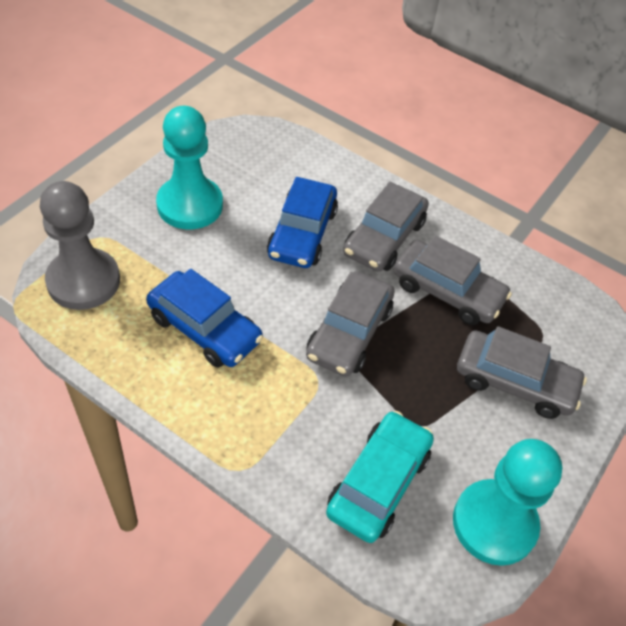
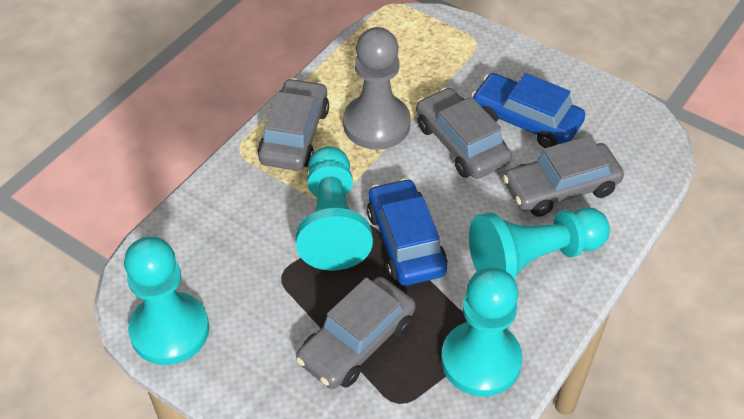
turquoise car: [326,411,434,543] = 1 -> none = 0
turquoise pawn: [156,106,223,229] [453,439,562,566] = 2 -> [124,237,209,365] [296,146,373,271] [441,268,523,396] [469,207,610,280] = 4

